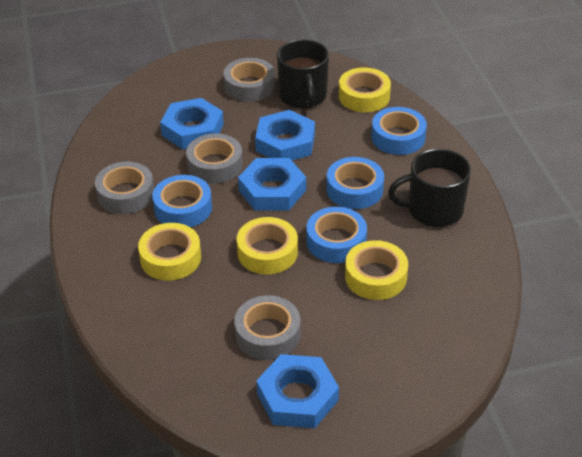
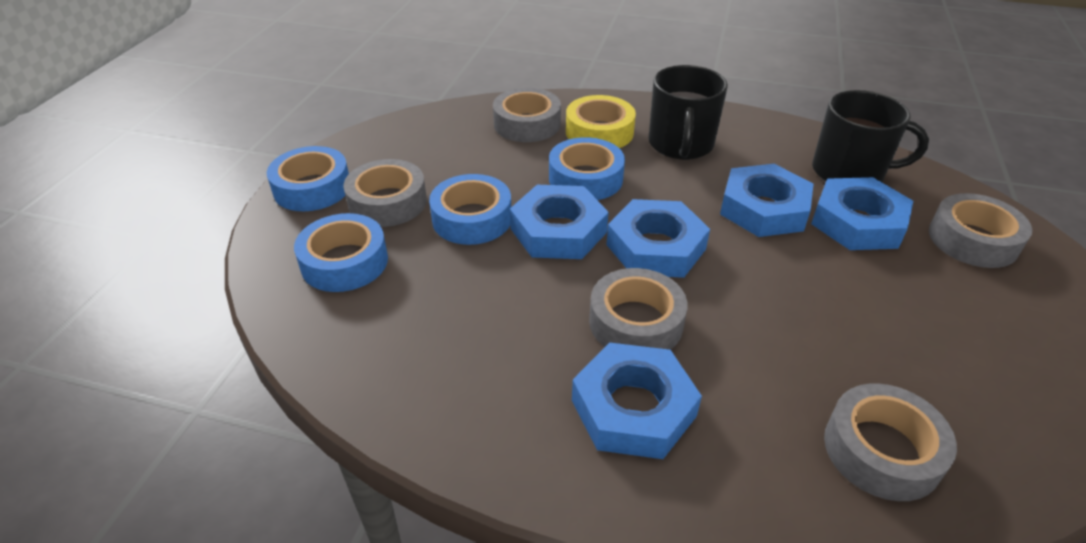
blue nut: [160,98,224,150] [238,158,306,211] [255,110,315,160] [256,354,339,428] = 4 -> [510,185,609,259] [572,342,702,459] [606,199,710,278] [720,164,814,237] [811,177,913,250] = 5
grey tape: [95,162,154,214] [186,134,243,184] [224,58,275,102] [234,295,300,360] = 4 -> [343,159,427,227] [493,88,561,142] [589,268,687,350] [824,383,957,501] [929,193,1032,268] = 5
yellow tape: [138,223,201,281] [237,217,298,274] [339,67,391,112] [345,240,408,300] = 4 -> [566,95,636,148] = 1

